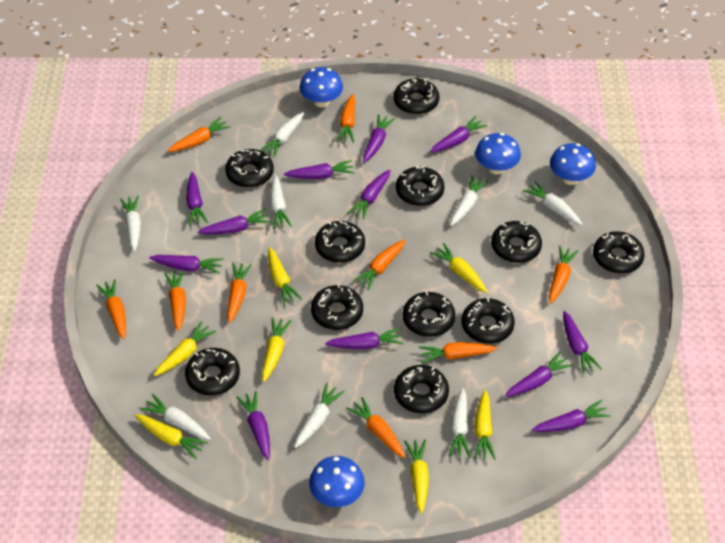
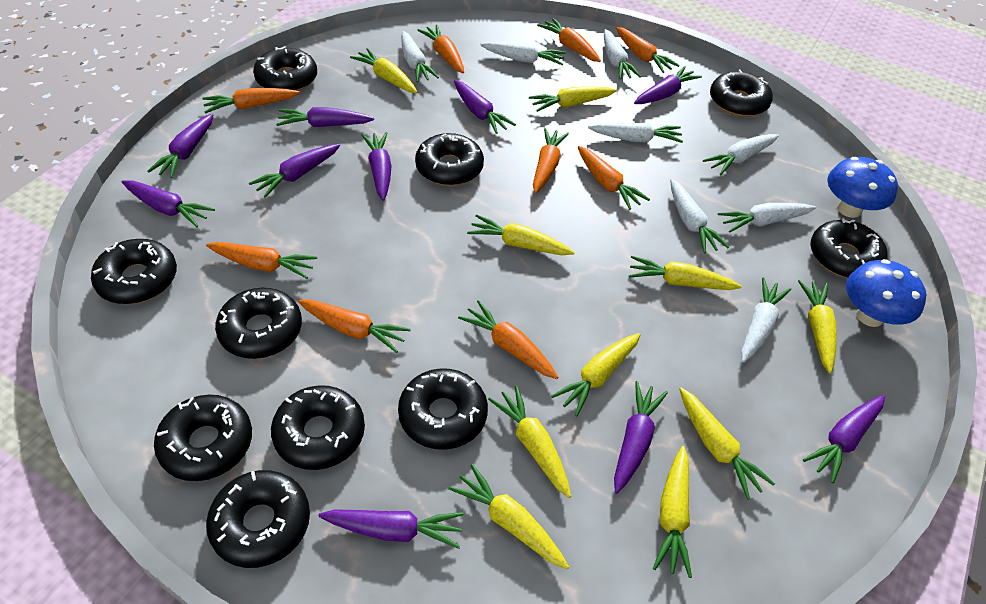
black donut: [185,348,240,396] [225,149,274,188] [311,284,363,330] [315,221,365,263] [393,78,439,115] [394,365,449,413] [396,166,444,206] [403,291,455,337] [461,297,515,344] [491,221,542,263] [593,231,645,274] = 11 -> [91,239,177,304] [154,395,252,481] [206,470,310,568] [215,288,302,359] [253,46,317,91] [271,385,365,470] [398,368,488,450] [415,133,484,186] [710,70,773,117] [810,218,888,278] = 10
blue mushroom: [299,67,343,107] [309,456,365,507] [475,133,521,175] [550,143,596,185] = 4 -> [827,157,898,218] [846,259,926,327] = 2
purple carrot: [149,255,224,274] [186,172,208,226] [198,209,270,234] [236,391,270,460] [284,160,355,179] [325,328,404,349] [347,170,391,219] [363,114,395,163] [430,116,488,152] [505,352,573,397] [532,400,611,432] [563,311,602,374] = 12 -> [122,180,215,227] [148,114,214,178] [249,144,340,198] [276,107,374,127] [318,509,464,549] [362,132,392,201] [454,80,516,134] [614,381,668,494] [634,66,702,104] [803,395,885,483] = 10
yellow carrot: [135,414,208,459] [154,321,216,376] [262,317,291,382] [268,247,302,305] [404,439,429,514] [430,243,487,293] [474,390,496,460] = 7 -> [350,48,417,93] [448,464,569,569] [467,214,574,255] [488,385,571,498] [529,86,617,112] [551,333,641,416] [629,256,742,290] [653,446,692,578] [679,388,775,500] [798,280,837,374] = 10

